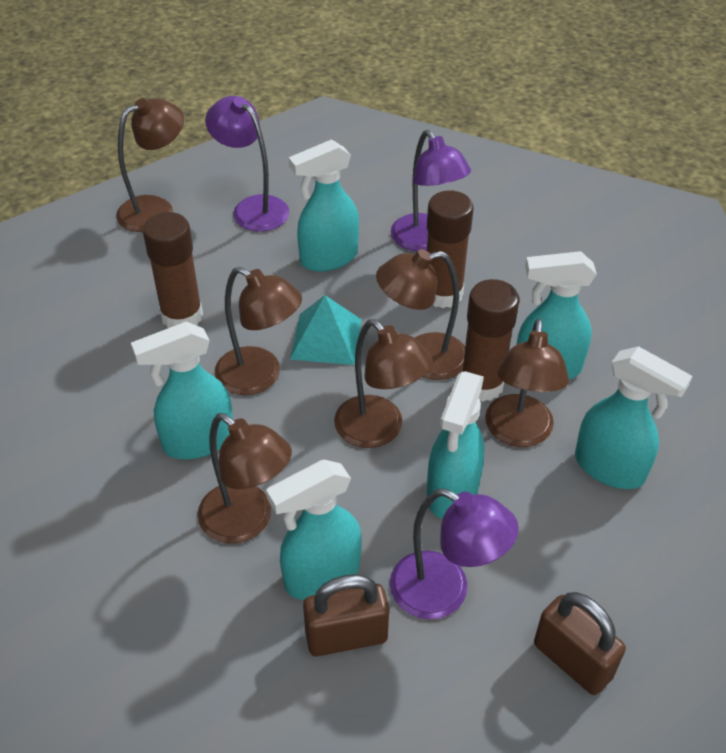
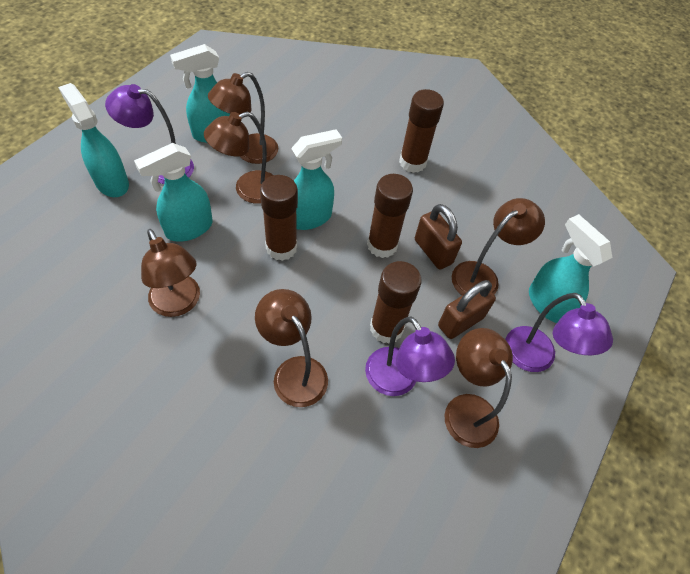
brown glue stick: [143,212,203,328] [427,190,473,308] [462,279,519,402] = 3 -> [260,175,298,261] [367,174,413,258] [370,261,422,344] [399,89,444,173] = 4
turquoise pyramid: [290,295,362,365] = 1 -> none = 0
turquoise spray bottle: [131,322,233,459] [266,460,362,600] [289,139,359,272] [427,371,485,519] [516,251,597,380] [575,346,692,489] = 6 -> [58,83,129,197] [134,143,213,242] [170,44,230,143] [291,129,342,230] [529,214,612,323] = 5

